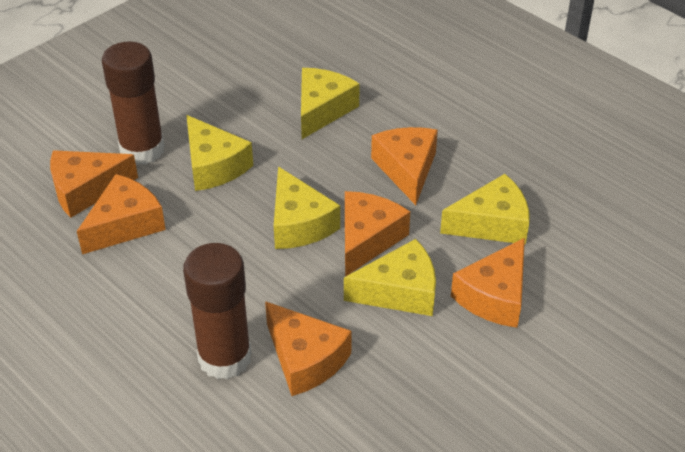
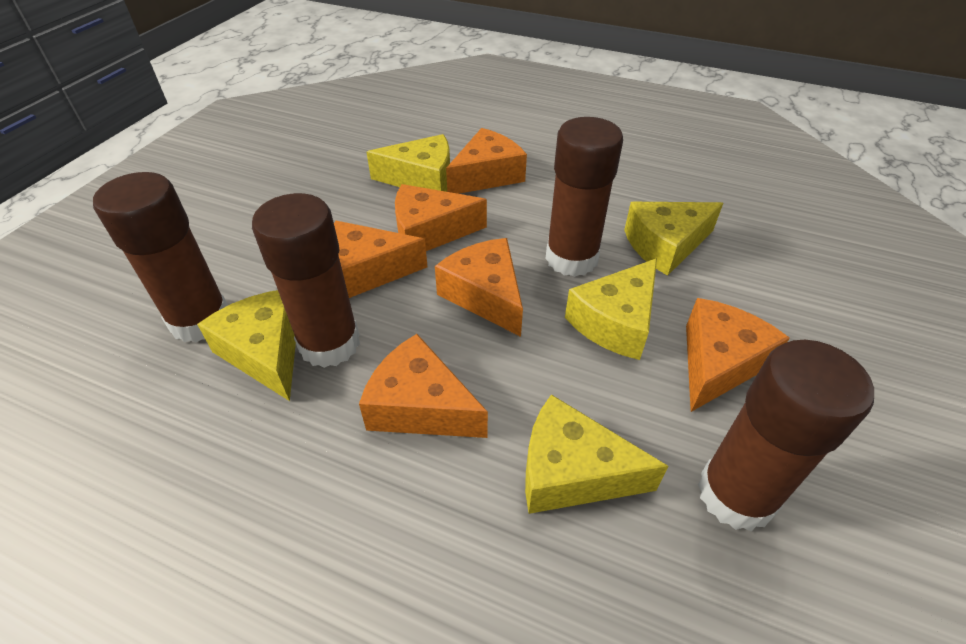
brown glue stick: [102,41,165,165] [183,243,251,379] = 2 -> [93,172,228,342] [252,193,360,368] [545,117,623,277] [698,340,874,531] = 4

